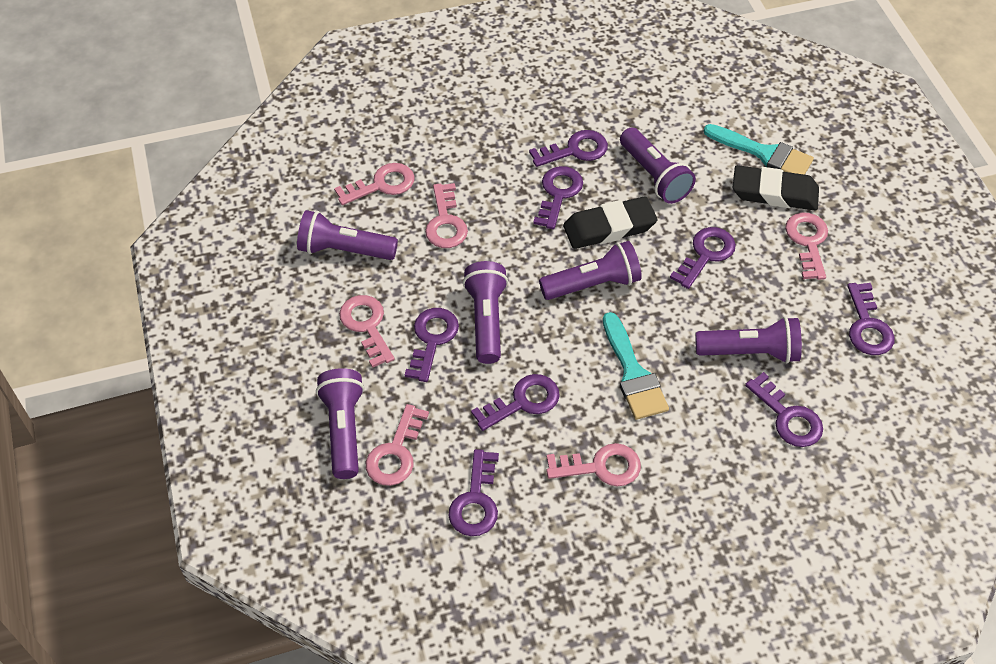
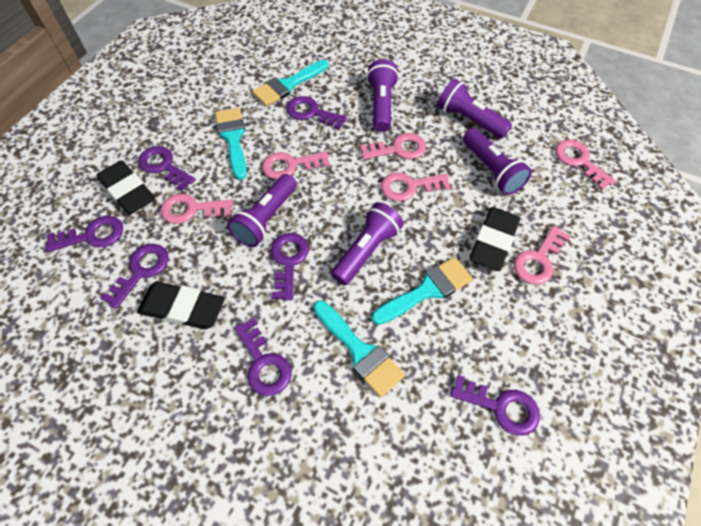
black eraser: [563,196,657,249] [733,165,819,210] = 2 -> [97,160,155,215] [137,282,225,329] [469,207,520,271] = 3
purple flashlight: [297,210,398,260] [316,368,364,479] [463,261,508,364] [539,241,642,300] [620,127,696,204] [695,317,802,364] = 6 -> [227,174,297,247] [331,202,404,285] [366,59,399,132] [437,79,512,139] [463,128,532,195] = 5
purple key: [405,308,459,382] [448,449,499,536] [471,374,560,431] [529,130,608,167] [533,166,583,229] [670,227,736,289] [745,372,823,447] [847,283,895,355] = 8 -> [46,216,123,252] [100,244,169,309] [138,146,195,191] [234,318,292,396] [271,233,309,300] [286,96,347,129] [450,375,540,436] = 7
turquoise brush: [603,312,669,420] [704,124,814,175] = 2 -> [215,107,247,180] [252,60,329,106] [313,300,405,397] [371,257,473,325] = 4

